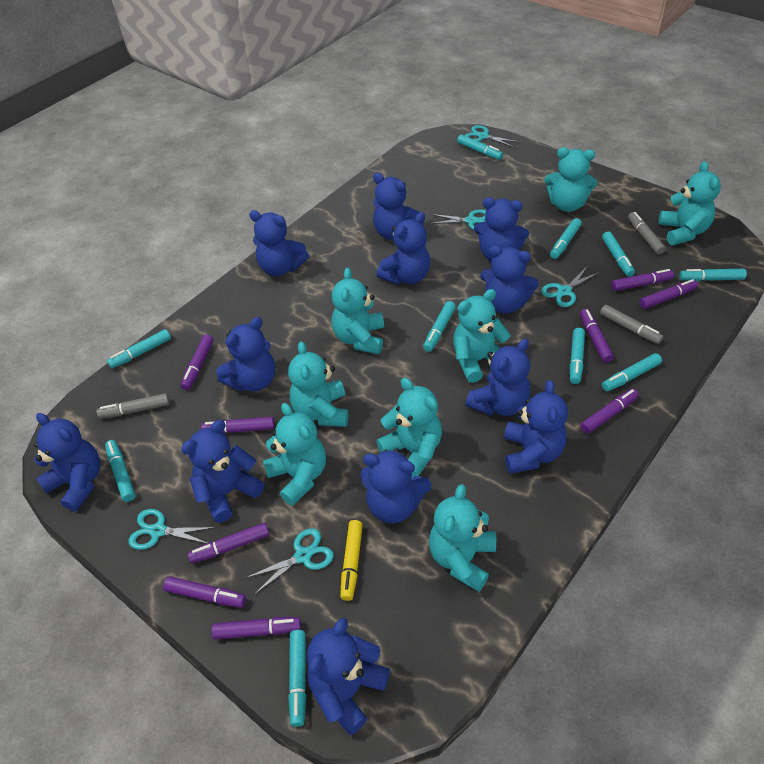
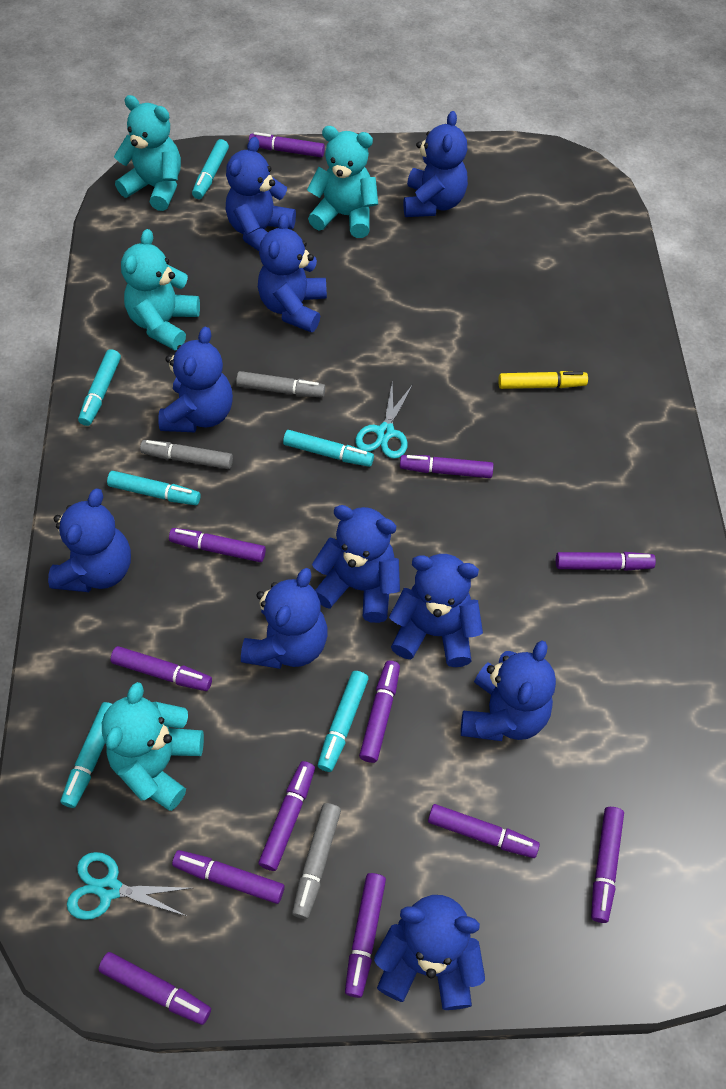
blue teddy bear: [34,413,100,512] [181,420,264,523] [216,317,275,391] [249,210,309,276] [307,618,390,735] [360,448,431,523] [373,173,424,240] [376,212,430,285] [465,339,530,416] [474,197,529,262] [480,246,539,314] [504,380,568,474] = 12 -> [48,489,131,592] [158,327,233,432] [226,137,296,251] [241,568,327,669] [258,213,327,332] [312,505,400,623] [374,895,485,1010] [389,554,483,667] [404,111,468,217] [461,640,556,741] = 10
purple marker: [163,576,246,608] [181,335,213,390] [188,523,269,564] [201,417,275,434] [212,617,301,640] [580,309,614,363] [580,389,639,434] [611,269,674,291] [639,279,698,309] = 9 -> [98,952,211,1025] [111,646,212,691] [169,528,266,562] [172,850,285,904] [249,132,325,157] [258,761,315,871] [345,873,386,998] [359,661,400,763] [400,455,494,478] [428,804,540,858] [556,552,656,571] [591,807,624,923] = 12
turquoise marker: [105,440,136,502] [107,329,171,368] [288,630,306,727] [423,301,456,352] [457,135,503,160] [550,218,582,259] [570,328,585,384] [602,232,635,277] [602,353,662,391] [680,269,747,281] = 10 -> [60,702,112,808] [78,349,121,426] [107,471,201,505] [192,139,229,199] [283,430,374,467] [318,671,369,772] = 6
turquoise scissors: [128,509,216,550] [246,528,334,595] [430,209,486,230] [465,125,520,148] [541,267,600,307] = 5 -> [67,852,192,920] [355,380,413,459] = 2
turquoise teddy bear: [263,403,326,506] [288,341,348,427] [332,268,384,354] [376,378,442,479] [429,484,496,592] [453,289,511,383] [544,147,597,212] [659,161,721,245] = 8 -> [102,682,204,811] [114,95,181,211] [121,229,200,350] [307,126,378,238] = 4

